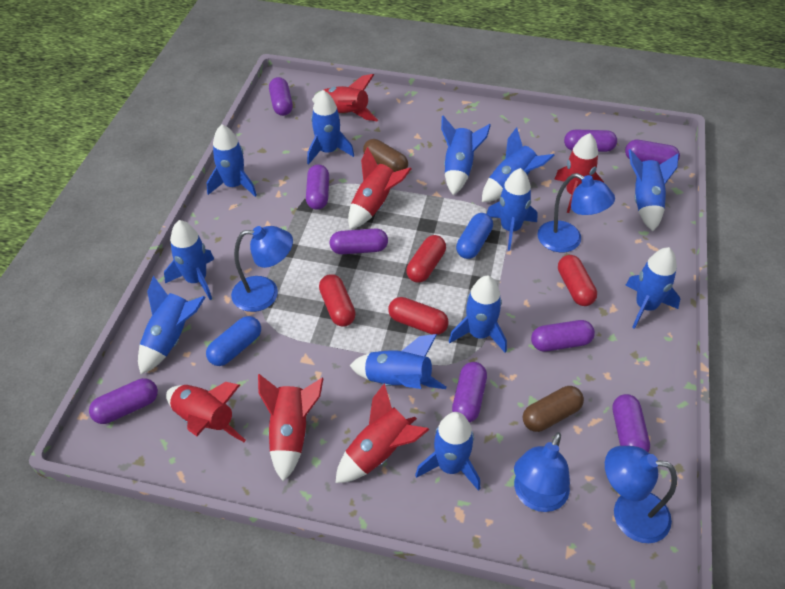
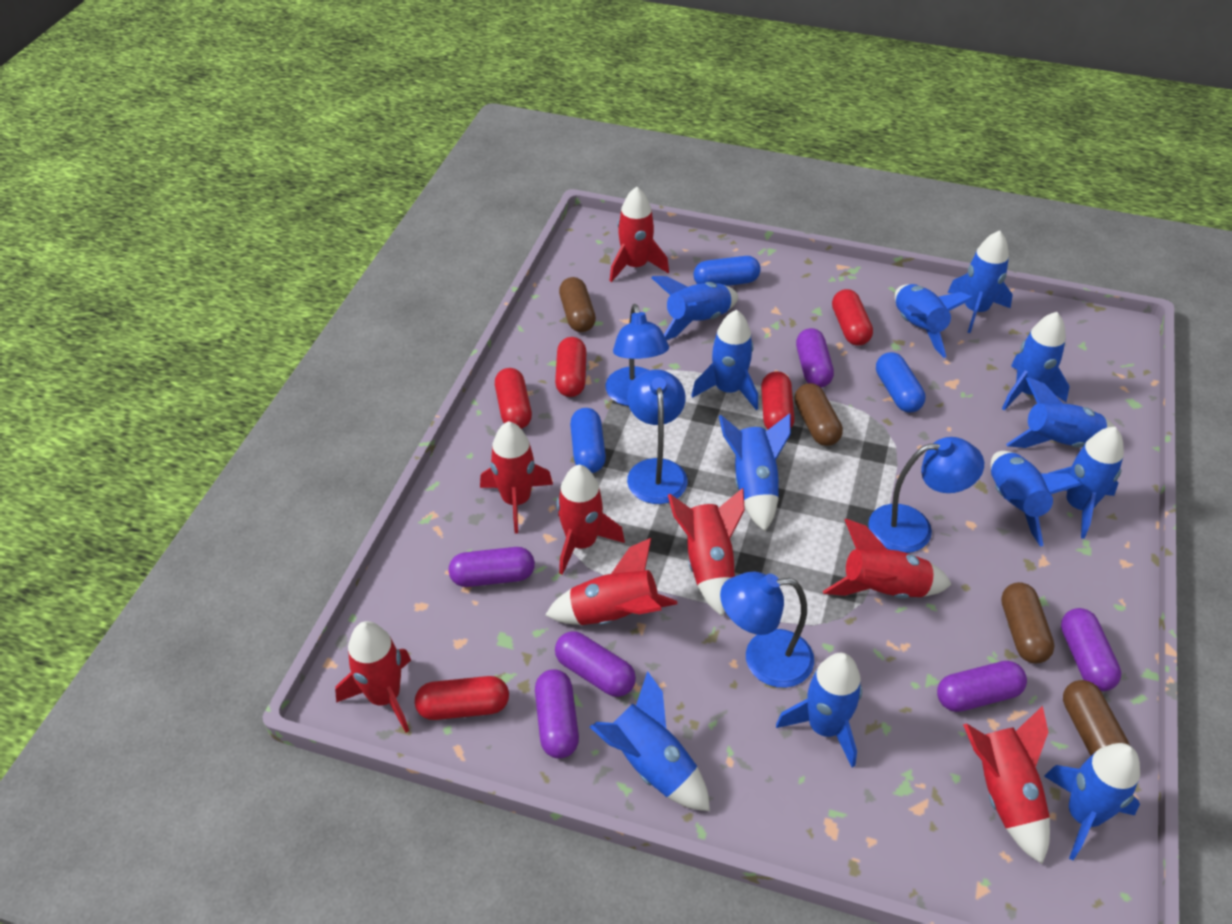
blue capsule: [206,316,261,366] [456,213,493,259] = 2 -> [570,408,606,473] [693,256,761,286] [876,352,926,412] = 3
brown capsule: [363,139,408,172] [523,386,584,432] = 2 -> [559,277,596,332] [794,383,843,446] [1001,582,1055,664] [1063,680,1130,756] = 4
purple capsule: [89,378,158,424] [269,77,293,116] [306,164,329,210] [329,228,388,254] [452,362,487,423] [531,320,595,352] [564,130,617,152] [613,394,650,453] [625,140,680,165] = 9 -> [448,547,535,587] [535,669,579,758] [555,631,636,697] [796,328,834,387] [937,661,1027,712] [1061,608,1121,691] = 6
red capsule: [319,274,356,327] [388,297,449,335] [406,235,446,283] [558,255,597,306] = 4 -> [415,676,509,720] [495,368,532,429] [555,337,587,397] [761,371,795,429] [832,289,873,346] = 5
red rocket: [166,382,246,442] [258,374,324,482] [312,74,378,121] [335,383,430,483] [348,147,412,229] [554,133,604,213] = 6 -> [335,621,411,733] [480,421,553,534] [545,538,678,625] [557,465,625,575] [610,187,669,282] [668,488,745,616] [823,519,952,599] [963,706,1050,864] = 8

